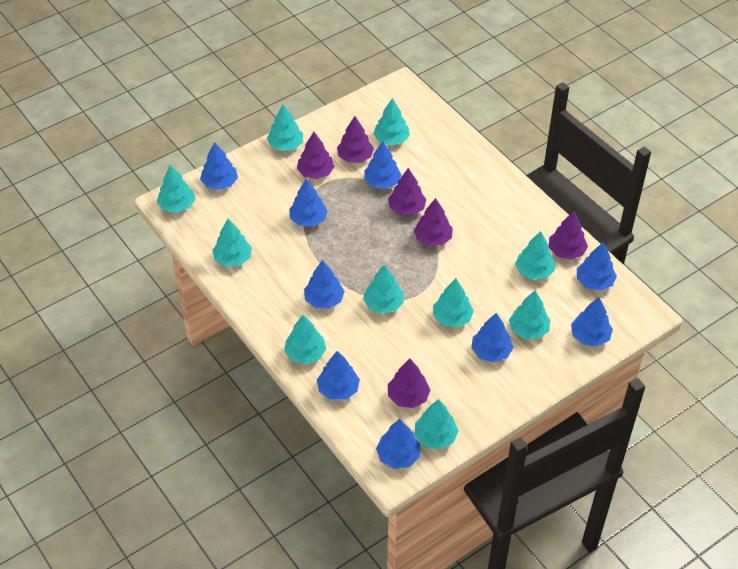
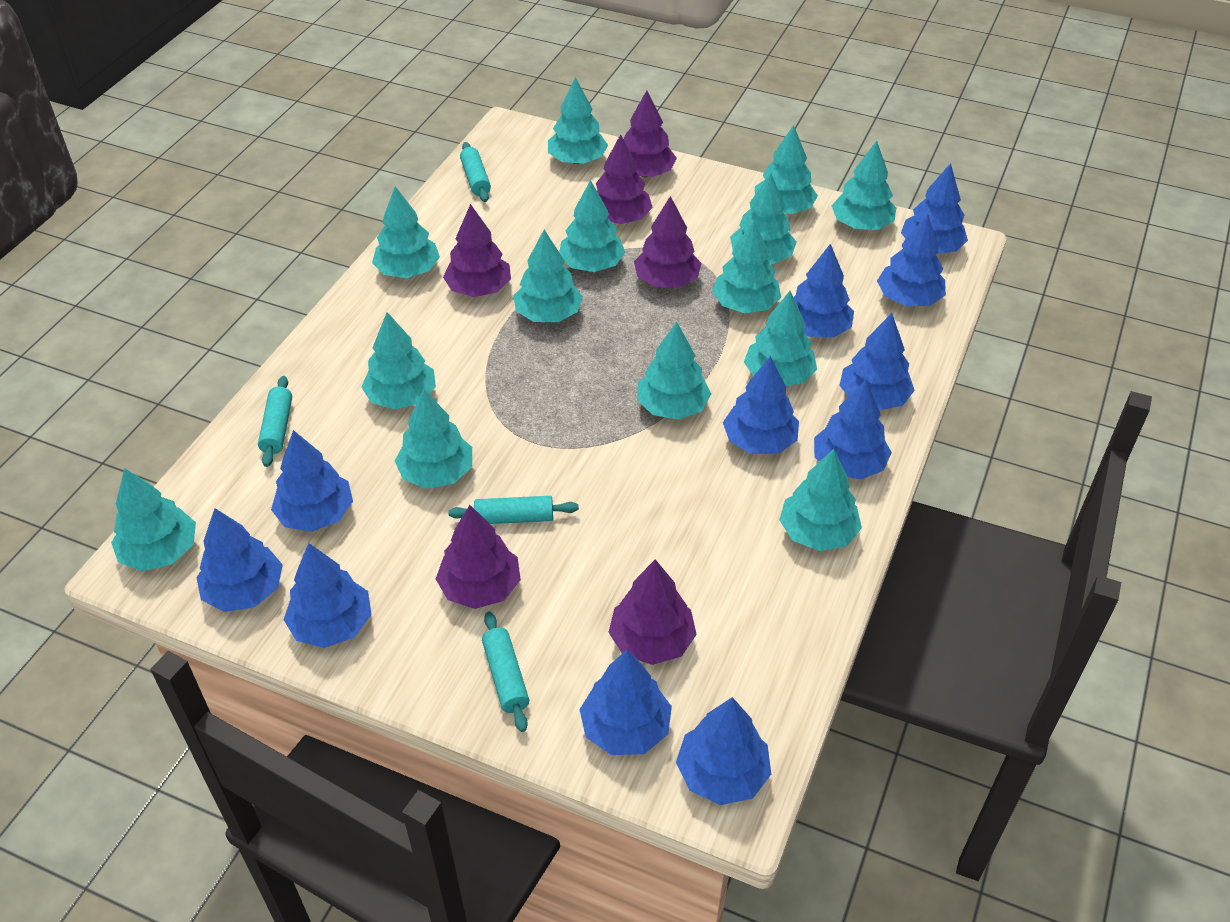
blue tree: [200,142,238,190] [289,179,328,227] [304,260,345,309] [317,351,360,400] [364,141,402,189] [376,419,420,469] [471,313,513,362] [571,297,613,346] [577,242,617,291] = 9 -> [196,508,283,612] [271,430,353,532] [284,543,372,648] [579,650,672,755] [676,697,771,805] [723,356,799,454] [793,244,854,338] [814,380,892,479] [839,313,915,410] [877,214,946,306] [901,163,968,254] = 11
turquoise rolling pin: none = 0 -> [258,376,292,467] [448,496,579,524] [460,142,491,202] [482,612,529,732] = 4
turquoise tree: [157,165,195,213] [212,219,252,267] [267,104,303,151] [284,315,326,364] [363,265,404,314] [373,98,410,145] [415,399,459,449] [433,278,474,327] [509,291,550,339] [515,231,555,280] = 10 -> [111,468,196,571] [361,312,436,409] [372,186,440,278] [395,388,472,489] [513,230,583,322] [548,77,608,164] [559,180,625,272] [637,322,711,420] [712,220,781,313] [730,173,797,264] [744,291,817,386] [755,125,818,214] [779,449,862,551] [832,141,896,230] = 14

